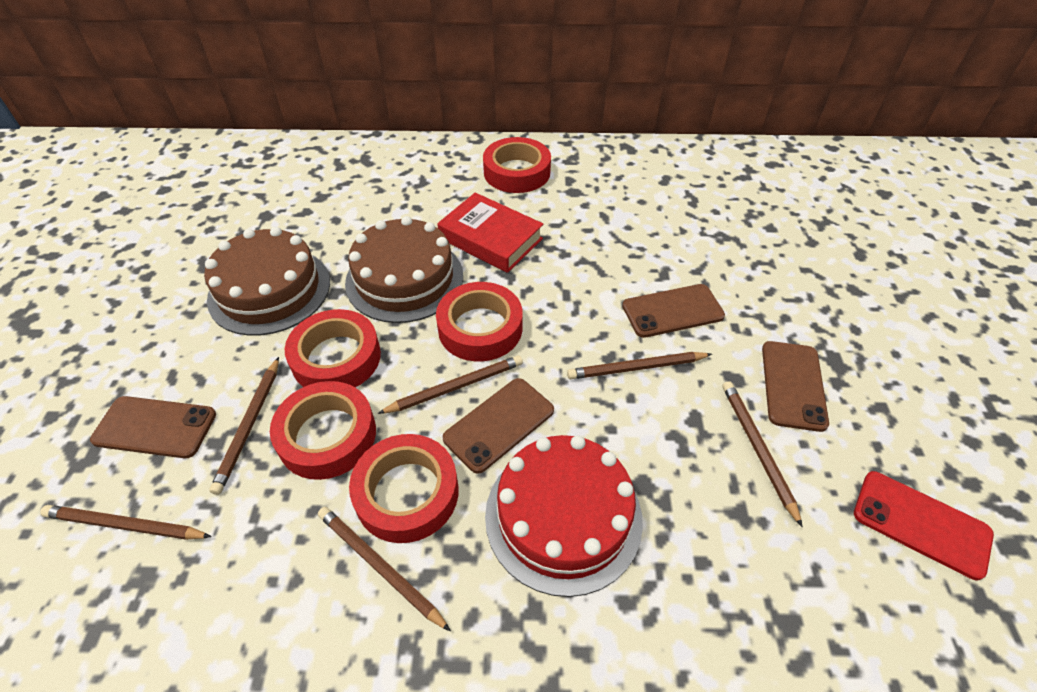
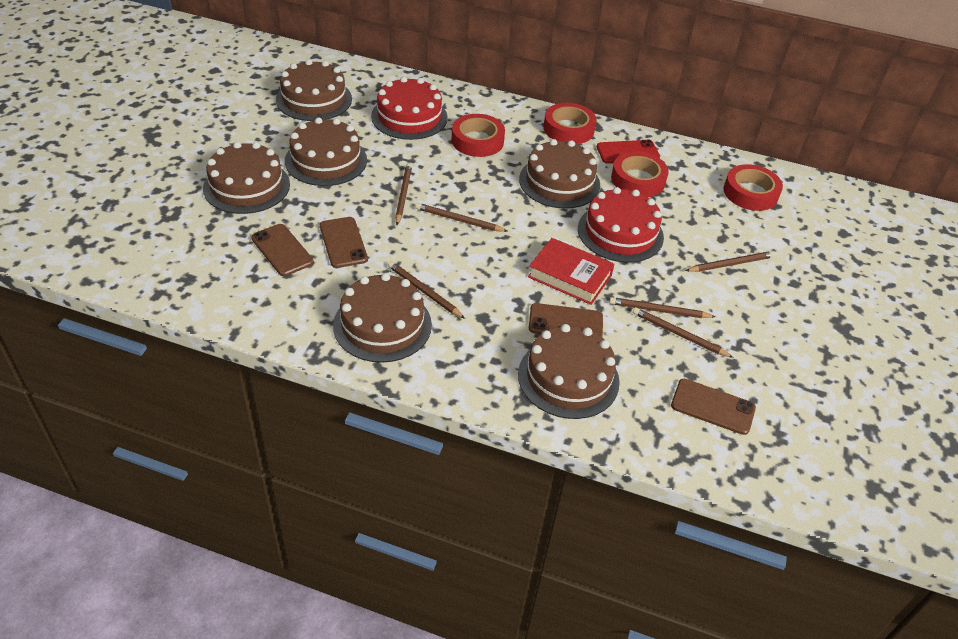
brown cake: [204,227,330,336] [345,216,463,323] = 2 -> [203,142,290,214] [276,59,352,121] [285,117,367,186] [333,273,432,363] [518,324,620,419] [519,139,600,209] = 6
red cake: [485,435,643,597] = 1 -> [371,77,448,140] [578,187,664,263] = 2
red tape: [270,381,376,480] [285,309,381,387] [349,434,459,543] [436,282,522,361] [483,137,551,193] = 5 -> [452,114,505,157] [544,103,597,144] [611,151,668,197] [723,164,783,211] = 4

